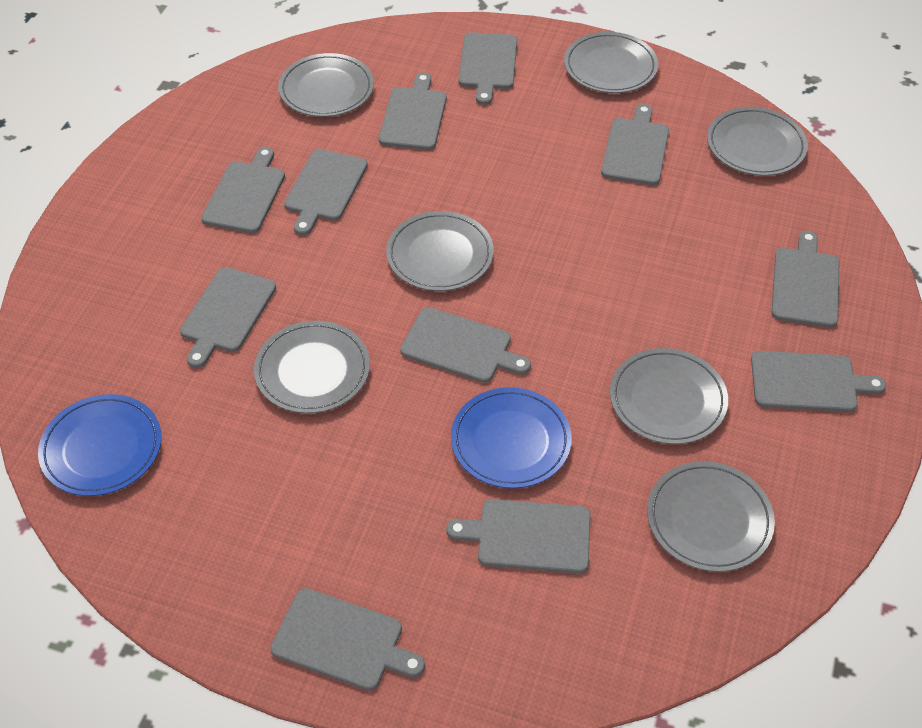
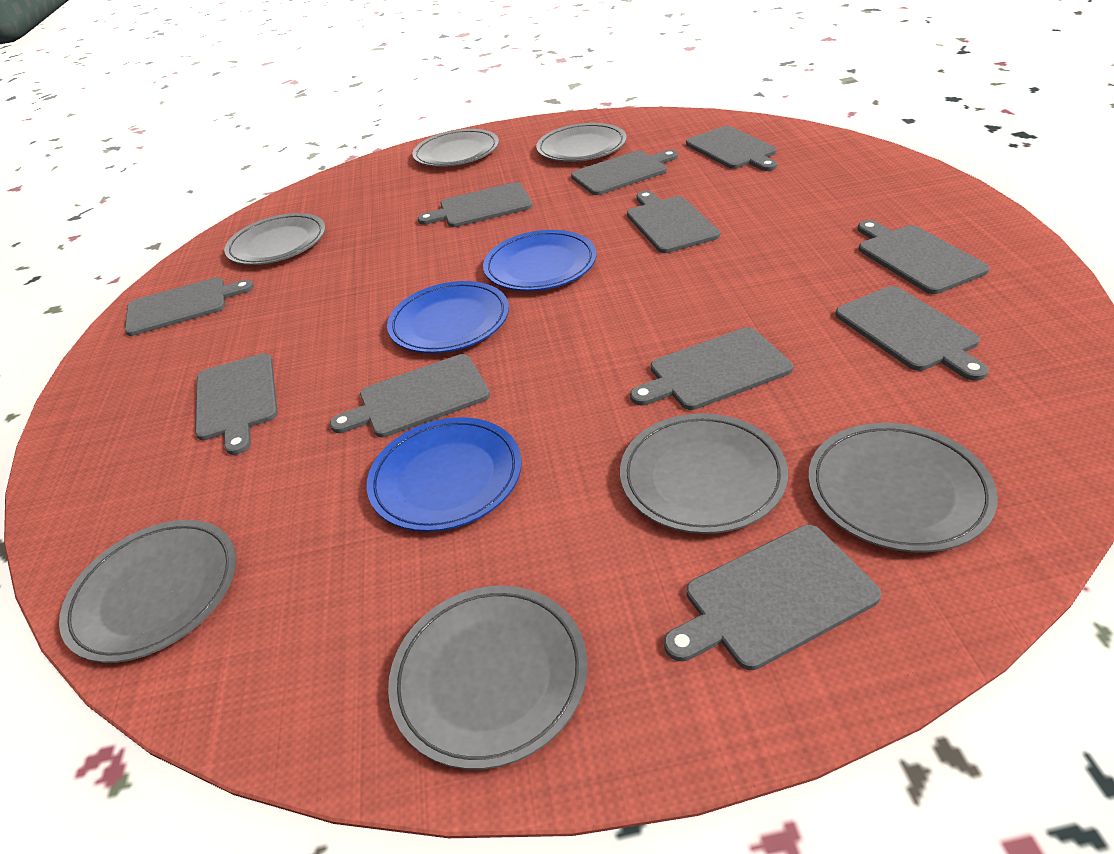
blue plate: [38,394,162,496] [451,387,572,489] = 2 -> [367,417,522,532] [387,281,509,353] [483,230,597,291] = 3

